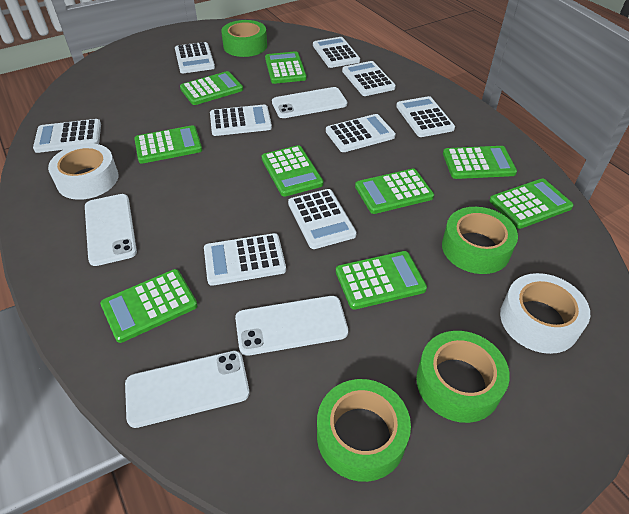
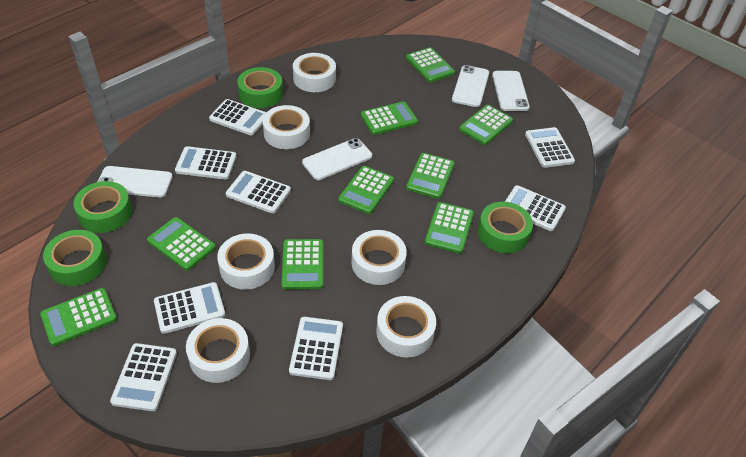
white calculator: [33,119,101,153] [175,42,215,73] [204,233,286,286] [210,105,272,136] [288,189,357,249] [313,37,360,68] [326,114,396,152] [342,61,396,96] [396,96,455,137] = 9 -> [110,343,177,411] [154,282,225,334] [175,146,236,180] [209,99,267,135] [226,171,291,214] [289,317,343,380] [505,185,566,231] [525,127,575,168] = 8
white tape: [48,143,118,200] [500,273,590,354] = 2 -> [186,318,250,383] [217,233,275,290] [263,105,310,149] [293,53,336,92] [352,230,407,285] [376,296,436,358] = 6

